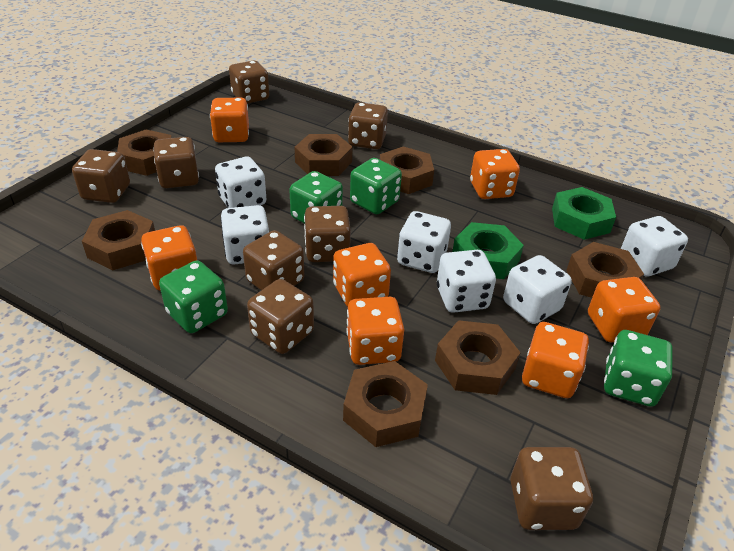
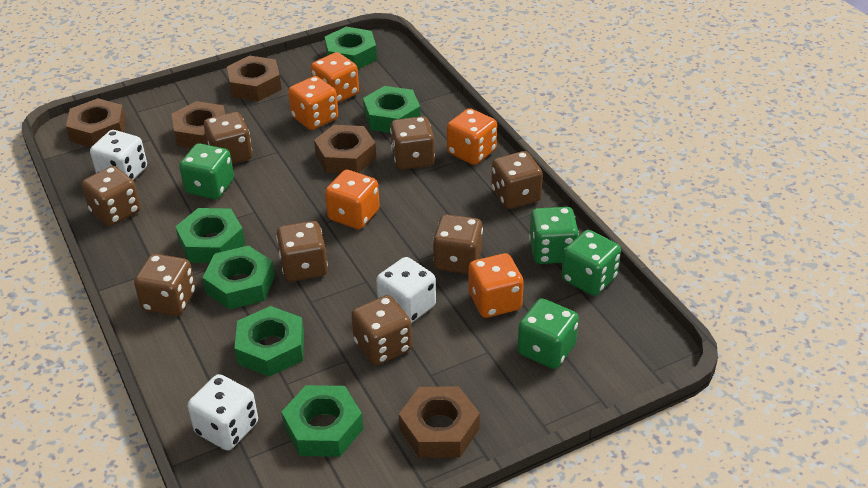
brown nut: [82,210,155,270] [117,129,172,176] [295,134,353,176] [343,361,428,447] [380,146,434,194] [435,320,521,395] [566,242,644,298] = 7 -> [66,98,126,147] [172,101,225,148] [227,56,282,101] [314,125,377,173] [399,386,480,458] = 5
green nut: [452,222,524,279] [552,187,616,240] = 2 -> [175,208,245,263] [202,246,275,309] [235,306,304,377] [281,385,363,457] [325,27,377,69] [363,86,421,133] = 6
orange dice: [141,225,197,290] [210,98,249,142] [333,243,391,307] [346,297,404,365] [470,149,520,199] [522,322,589,398] [588,277,660,342] = 7 -> [288,76,338,130] [311,52,359,103] [325,170,380,229] [447,108,497,165] [469,253,524,318] = 5
white dice: [215,157,267,208] [221,205,269,264] [397,211,451,273] [437,250,496,313] [503,255,572,324] [621,216,688,277] = 6 -> [90,130,147,180] [187,374,258,450] [376,257,436,323] = 3

